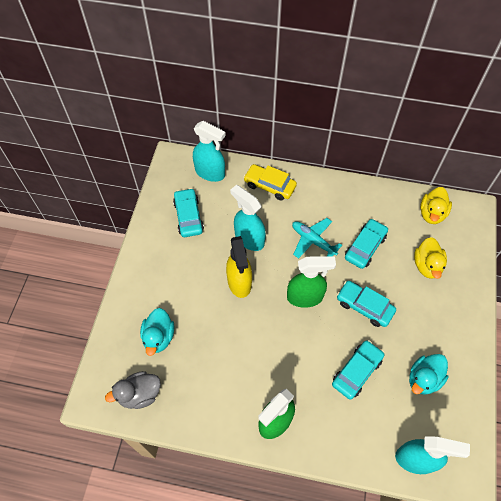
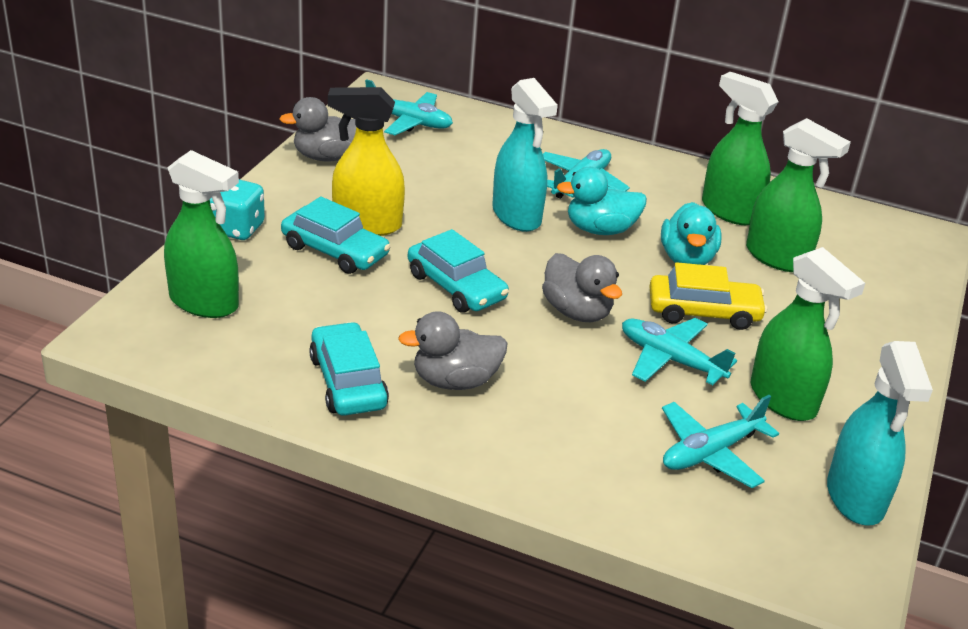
green spray bottle: [258,389,295,439] [287,256,336,308] = 2 -> [164,150,239,318] [702,72,778,225] [746,118,851,272] [751,247,865,421] = 4
grey duck: [105,371,161,409] = 1 -> [279,97,356,161] [398,311,508,390] [542,253,622,322] = 3
turquoise car: [173,188,204,237] [332,340,384,400] [337,281,396,327] [345,219,388,269] = 4 -> [281,197,391,274] [309,322,389,416] [408,229,509,313] = 3
turquoise dice: none = 0 -> [210,179,265,240] = 1
turquoise plane: [292,218,342,259] = 1 -> [365,79,453,135] [543,149,630,199] [622,318,737,385] [662,395,779,488] = 4
turquoise spray bottle: [193,121,226,182] [230,185,266,251] [395,436,470,474] = 3 -> [492,78,558,232] [827,341,933,526] = 2
yellow duck: [414,237,447,279] [420,187,452,224] = 2 -> none = 0

